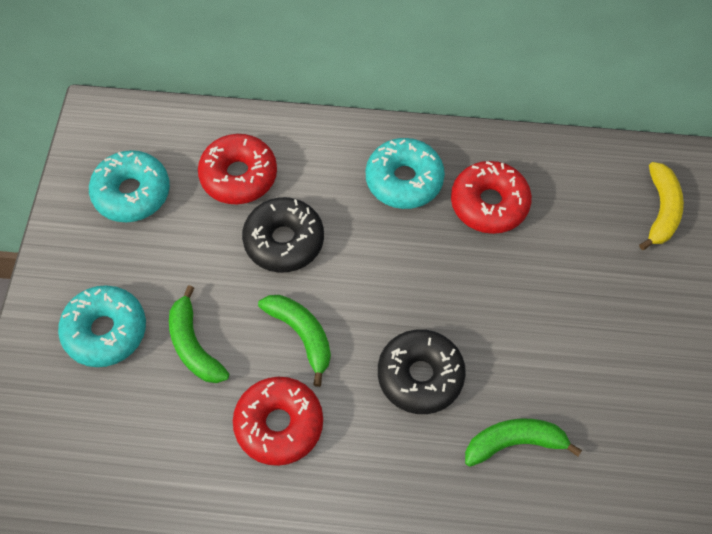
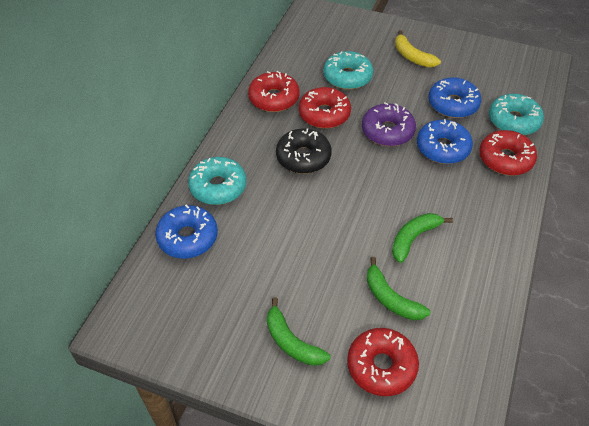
black donut: [242,197,324,273] [378,329,466,414] = 2 -> [276,128,332,174] = 1
blue donut: none = 0 -> [155,204,218,259] [417,119,473,164] [428,77,481,118] = 3
purple donut: none = 0 -> [362,102,416,146] = 1
red donut: [198,134,277,204] [233,377,323,466] [451,161,532,234] = 3 -> [248,71,300,112] [299,87,351,128] [347,328,419,396] [479,130,537,176] = 4

